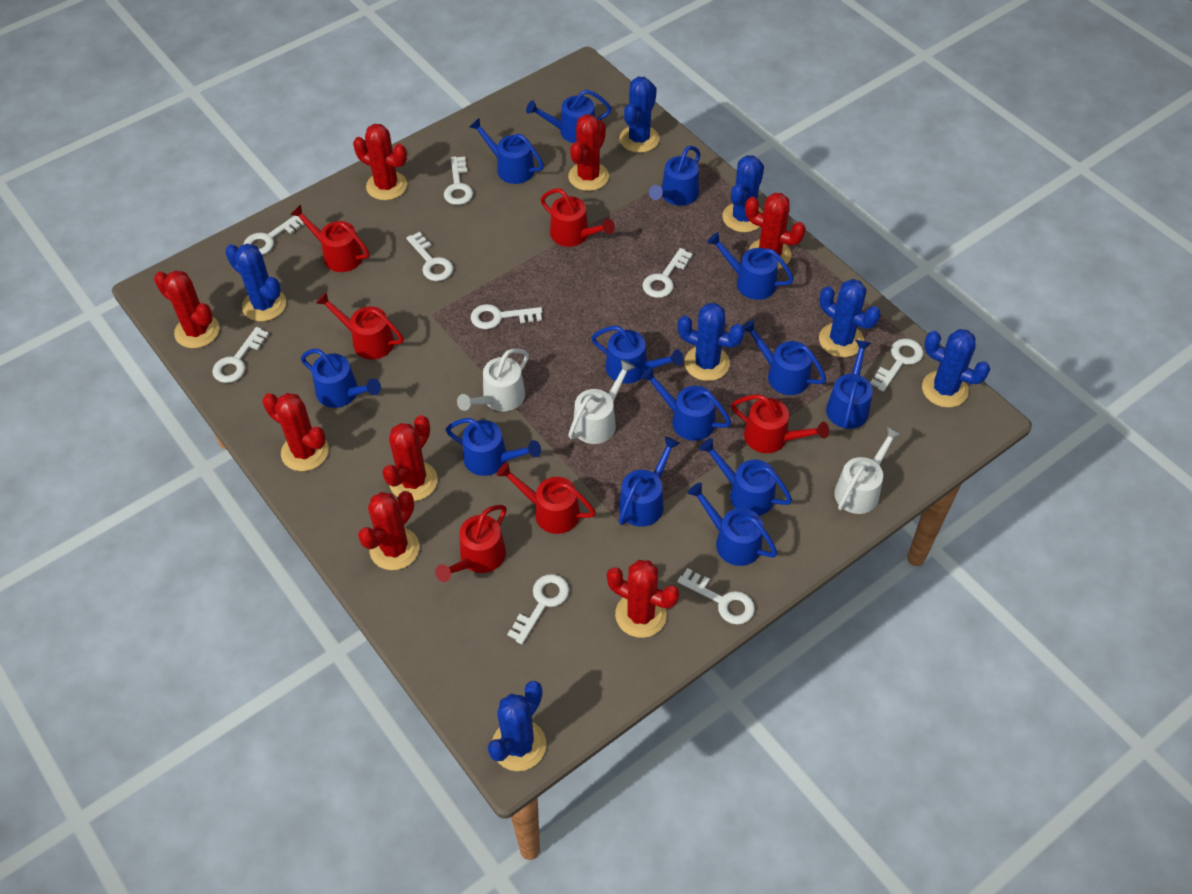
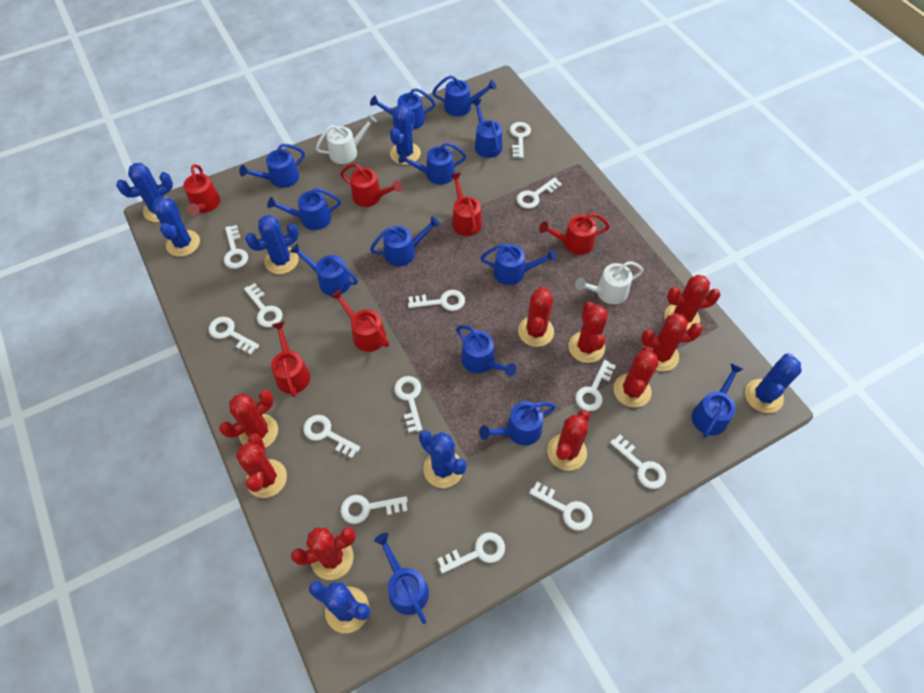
red cactus: [154,270,219,348] [262,393,329,471] [353,124,407,200] [358,491,419,570] [382,415,438,501] [568,114,609,191] [607,560,680,638] [745,193,806,269] = 8 -> [219,390,278,448] [236,434,287,498] [291,527,356,580] [518,286,554,347] [547,410,590,471] [569,302,608,363] [613,346,658,408] [641,313,703,371] [664,275,721,330] = 9
white key: [212,327,269,383] [244,216,304,255] [406,232,453,281] [444,157,473,205] [471,304,542,329] [507,574,569,644] [642,248,693,298] [677,568,755,624] [870,339,924,392] = 9 -> [208,317,260,355] [224,225,248,269] [244,283,283,327] [303,415,360,458] [341,495,408,524] [394,376,422,433] [408,290,465,311] [437,532,505,574] [510,122,531,158] [517,177,562,209] [529,482,593,531] [575,360,616,411] [610,435,666,489] = 13
white watering can: [457,349,529,412] [568,359,635,444] [834,426,902,514] = 3 -> [316,114,377,164] [575,261,644,304] = 2

